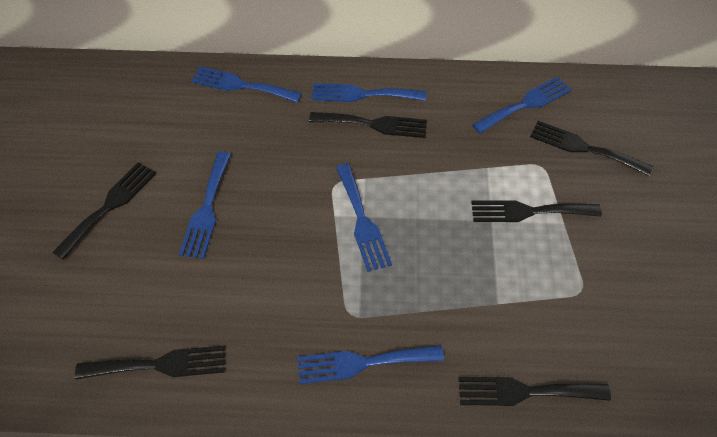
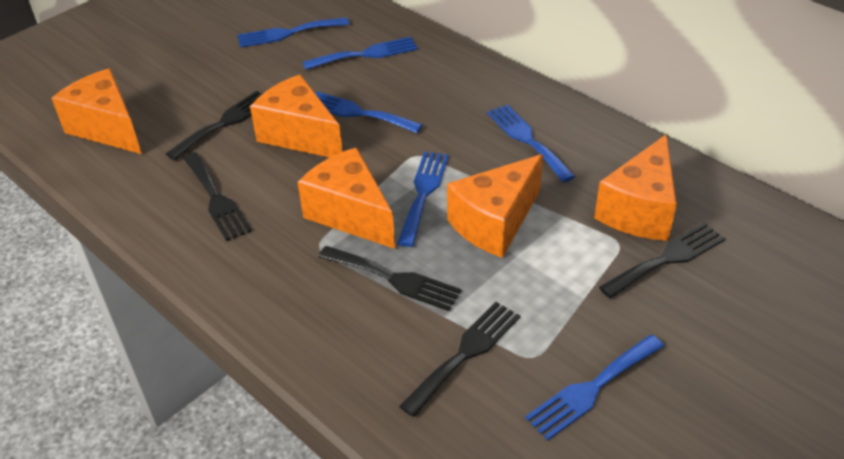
black fork: [52,162,156,260] [75,345,225,380] [309,112,427,138] [458,377,611,406] [471,200,602,222] [530,121,653,176] = 6 -> [166,91,262,160] [183,152,252,241] [318,246,462,311] [399,302,520,417] [599,222,725,298] = 5
orange cheese: none = 0 -> [51,68,142,154] [250,74,342,158] [298,147,395,249] [447,154,543,258] [594,134,677,241] = 5

